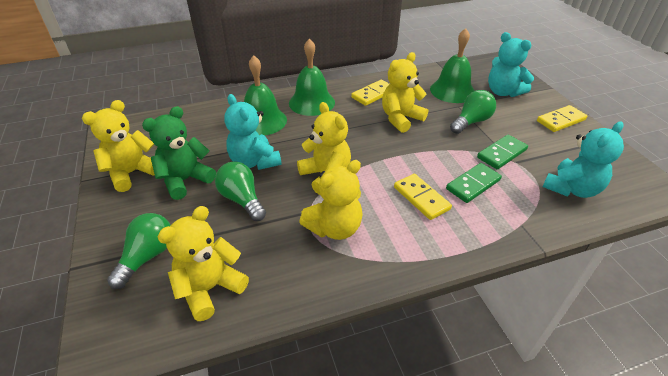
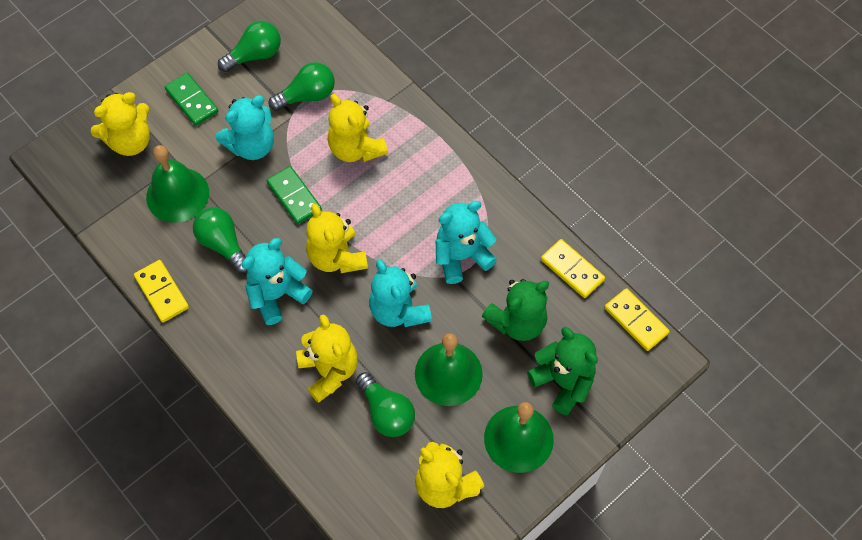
green light bulb: [107,213,171,289] [215,161,266,221] [450,90,496,134] = 3 -> [193,207,248,273] [218,21,281,72] [269,62,335,111] [356,372,415,437] = 4
green teddy bear: [142,106,216,200] = 1 -> [482,279,549,341] [527,327,598,415] = 2
turquoise teddy bear: [224,94,281,170] [488,32,534,97] [542,121,624,198] = 3 -> [216,95,274,160] [241,238,313,325] [369,259,432,327] [436,201,497,284] = 4

